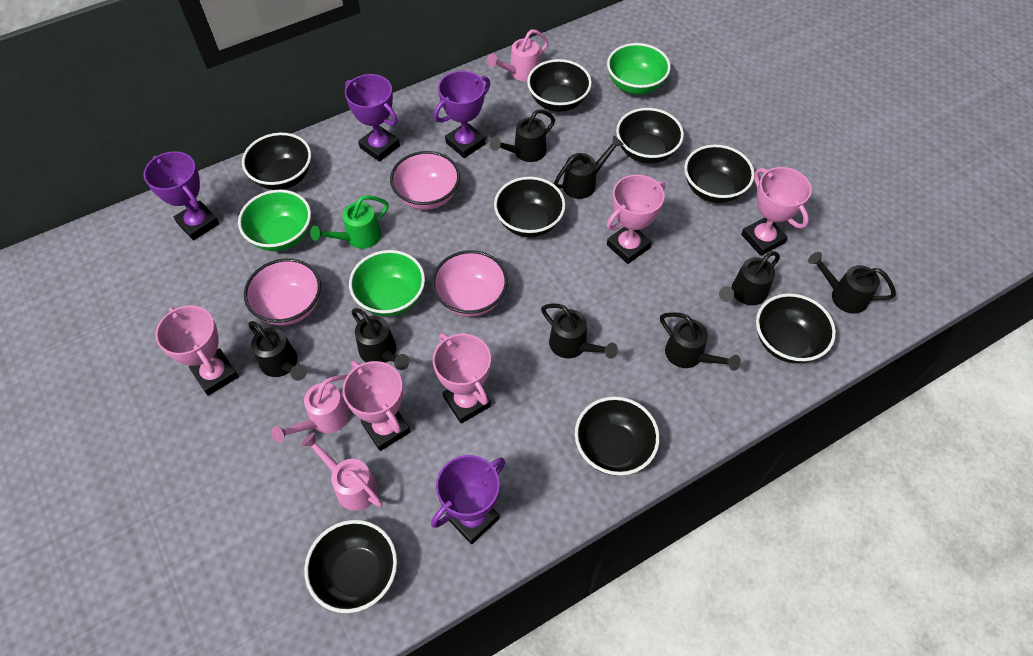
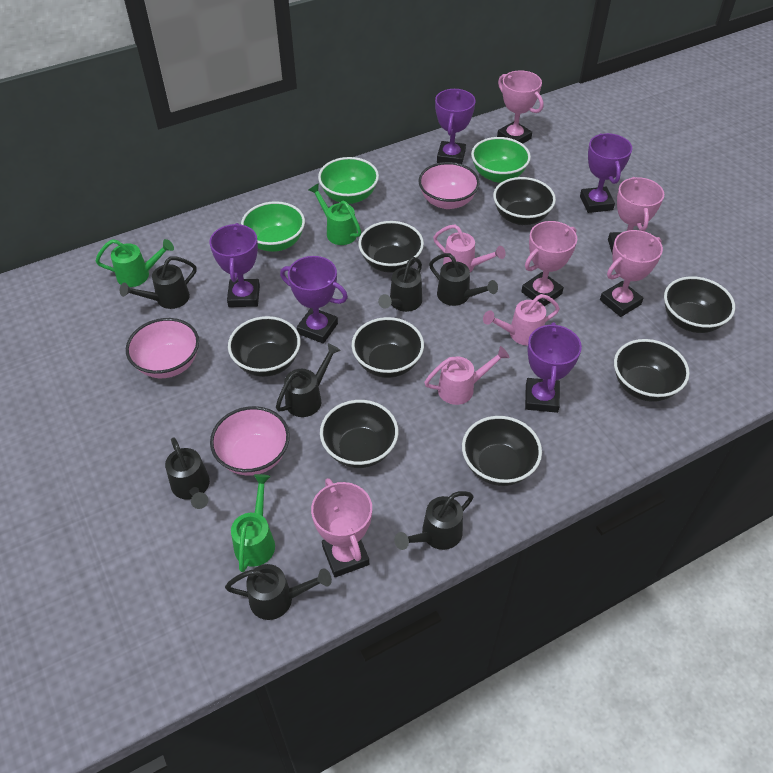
black watering can: [249,321,307,381] [351,308,410,370] [490,109,555,162] [541,304,618,359] [554,135,624,199] [660,312,741,371] [719,251,780,306] [808,252,896,314] = 8 -> [120,256,197,309] [165,437,210,509] [225,564,332,620] [276,343,341,417] [378,257,422,312] [394,491,474,550] [429,253,498,306] = 7
green watering can: [310,195,389,249] = 1 -> [95,239,174,287] [231,474,275,572] [309,183,361,245] = 3
purple trophy: [144,151,220,241] [345,74,400,162] [431,455,505,544] [434,71,490,158] = 4 -> [210,223,260,307] [280,256,348,344] [435,89,475,164] [525,322,582,413] [580,133,632,213] = 5

